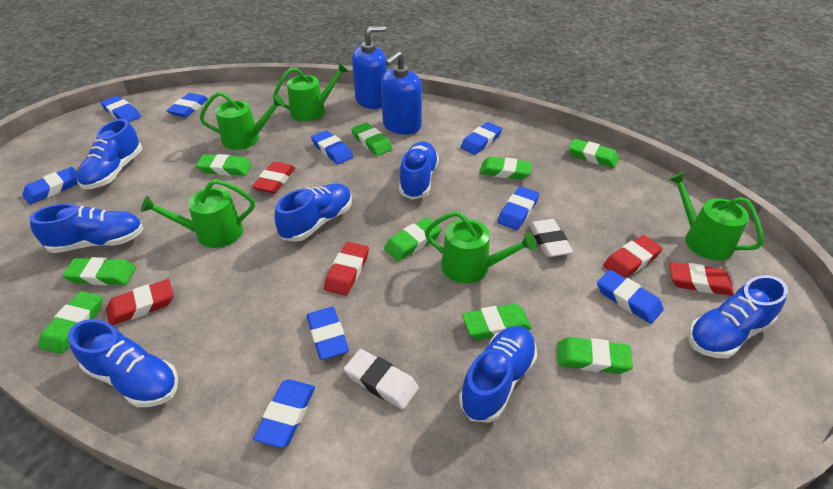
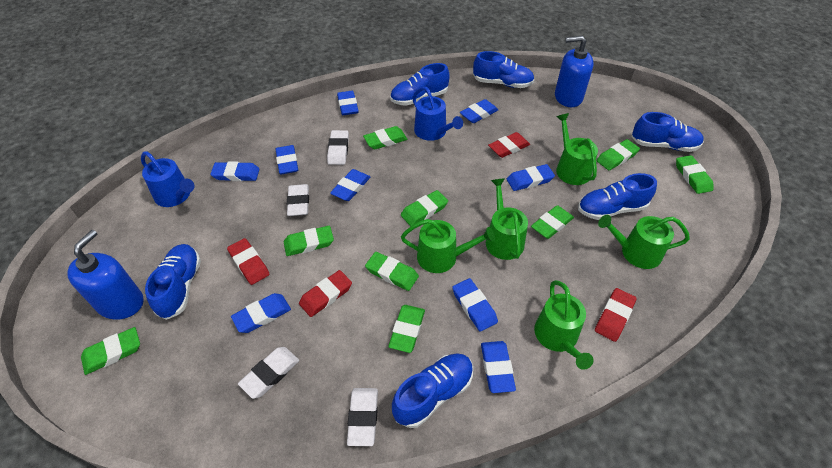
blue shoe: [29,203,143,253] [68,319,178,407] [77,119,142,189] [275,183,352,242] [399,141,439,200] [459,326,537,423] [688,275,788,358] = 7 -> [145,244,201,320] [390,63,450,106] [392,353,473,428] [473,51,534,88] [578,173,657,220] [632,112,704,152] = 6
blue watering can: none = 0 -> [141,151,195,207] [412,87,463,141] = 2
red eraser: [106,279,174,326] [252,161,295,193] [324,242,369,296] [603,235,663,278] [669,262,734,296] = 5 -> [227,238,270,285] [299,270,352,317] [488,132,530,158] [595,288,637,342] = 4
white eraser: [344,349,419,409] [529,219,573,257] = 2 -> [238,347,299,399] [287,184,309,216] [327,130,349,165] [347,388,378,446] = 4

